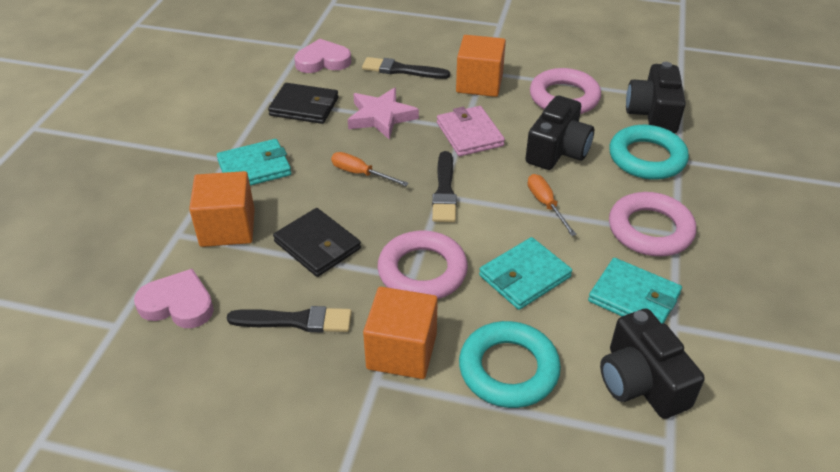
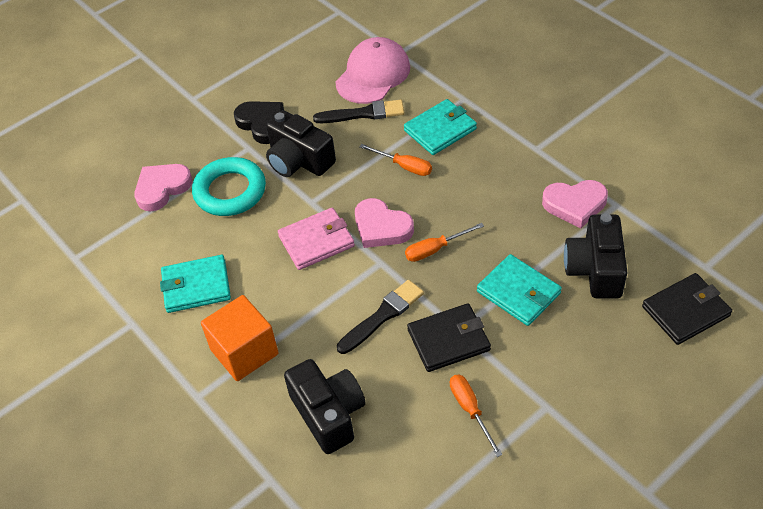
black brush: [227,306,352,333] [362,57,450,79] [432,151,457,222] = 3 -> [313,100,404,123] [337,280,424,354] = 2
black heart: none = 0 -> [234,101,284,144] = 1
orange cube: [189,171,255,247] [363,287,438,379] [456,35,506,97] = 3 -> [201,295,279,381] = 1
orange screwdriver: [331,152,409,186] [528,174,577,236] = 2 -> [359,144,432,176] [405,223,484,262] [450,375,503,457] = 3
pink cap: none = 0 -> [335,37,410,104] = 1
pink heart: [134,269,214,328] [294,39,351,73] = 2 -> [134,164,192,211] [355,198,414,248] [542,180,608,228] = 3
pink ring: [378,231,468,299] [530,68,601,114] [609,192,696,256] = 3 -> none = 0
pink star: [348,88,419,140] = 1 -> none = 0
turquoise ring: [459,321,561,408] [609,125,689,180] = 2 -> [192,157,266,216] = 1

